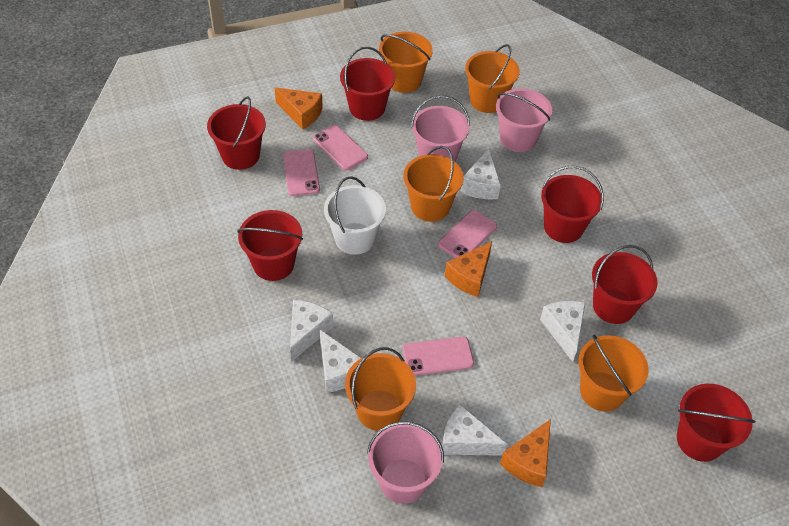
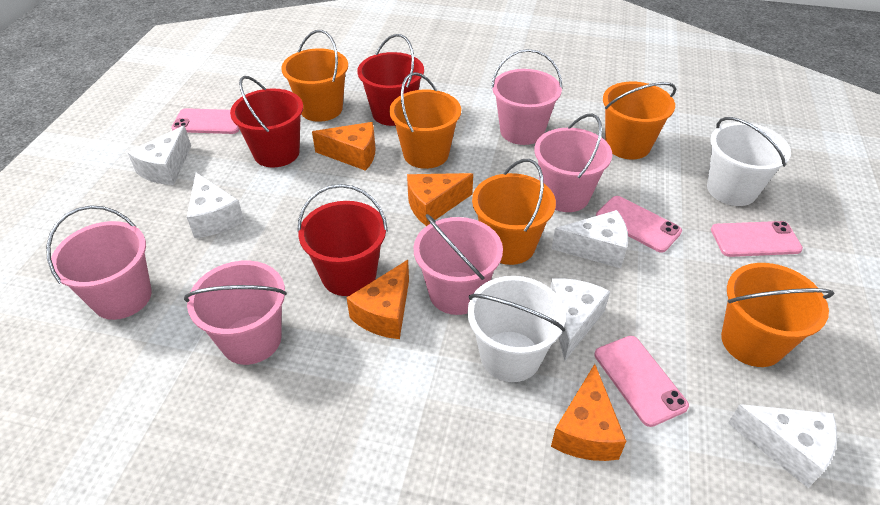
orange cheese: [275,87,323,130] [445,241,492,297] [500,419,551,487] = 3 -> [312,122,375,171] [347,260,409,339] [407,173,473,226] [551,364,626,461] = 4
pink bucket: [367,422,444,504] [411,95,470,161] [496,88,552,152] = 3 -> [46,205,152,320] [184,261,287,365] [414,214,503,315] [491,49,563,145] [534,114,612,212] = 5
red bucket: [207,96,266,170] [237,210,303,281] [340,47,395,121] [541,166,604,243] [592,245,658,324] [677,383,755,462] = 6 -> [230,76,303,168] [297,184,388,296] [357,34,424,126] = 3
white bucket: [324,176,386,255] = 1 -> [468,276,566,382] [707,117,791,206] = 2

